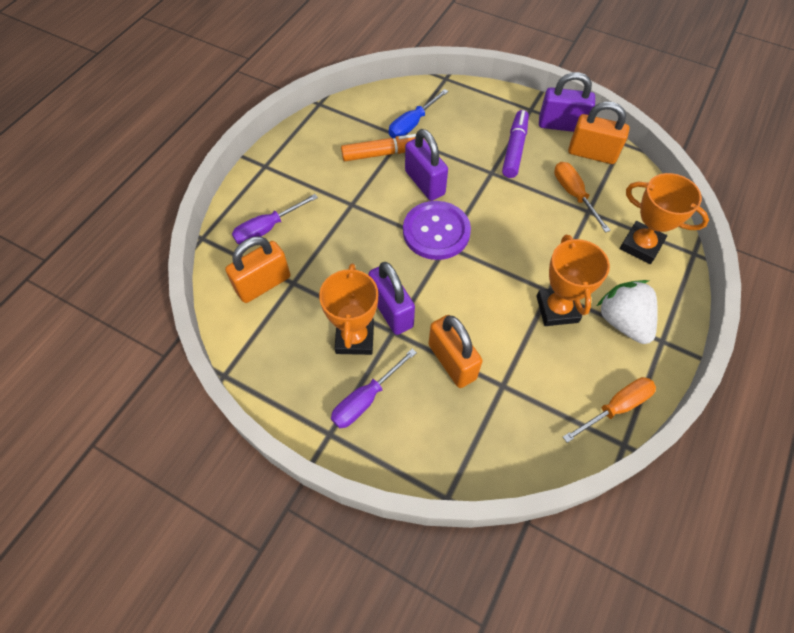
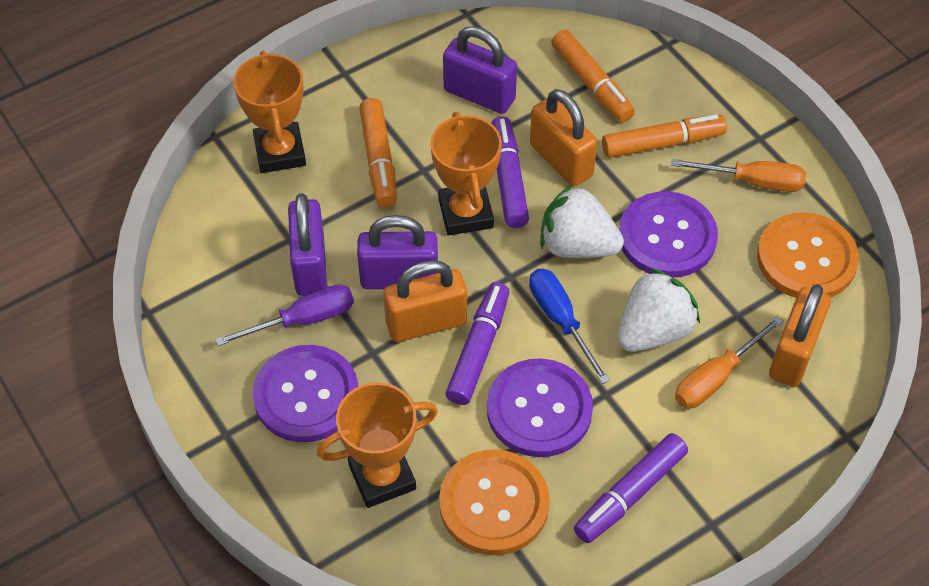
orange button: none = 0 -> [439,449,550,555] [757,212,859,298] = 2
orange marker: [341,134,424,161] = 1 -> [359,98,397,208] [551,30,635,123] [602,114,727,158] = 3
purple button: [403,201,471,260] = 1 -> [253,345,359,442] [487,358,593,457] [619,191,718,278] = 3
purple marker: [502,110,529,178] = 1 -> [446,282,510,405] [492,116,529,228] [574,433,688,543] = 3
purple screwdriver: [232,194,318,244] [331,349,417,428] = 2 -> [215,284,354,346] = 1
white strawberry: [597,280,658,344] = 1 -> [540,184,624,258] [618,268,700,352] = 2

